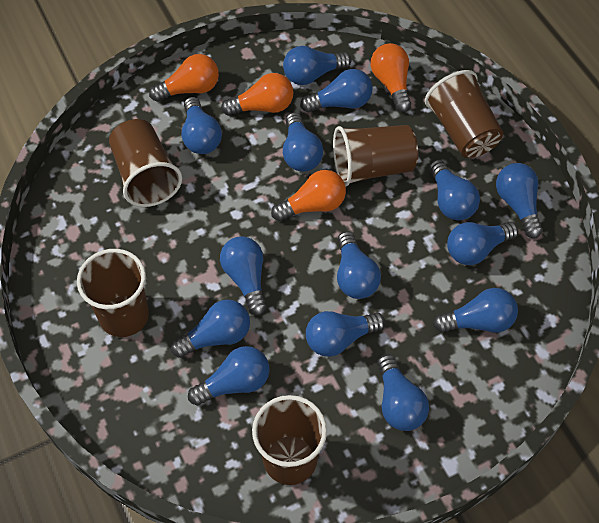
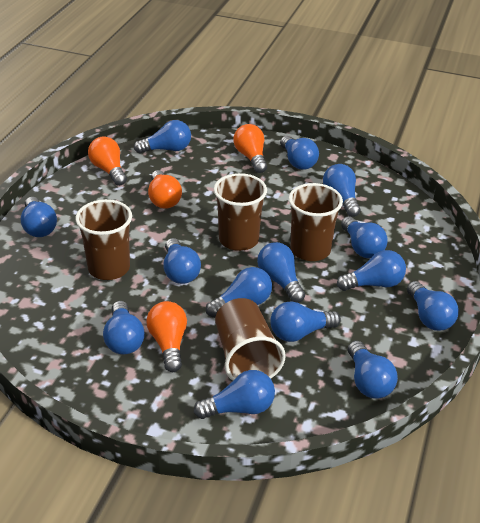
brown cup: [77,249,149,337] [109,119,182,207] [252,395,327,485] [333,125,418,186] [425,70,503,158] = 5 -> [76,199,132,280] [214,173,267,251] [215,298,285,381] [289,183,343,261] = 4

